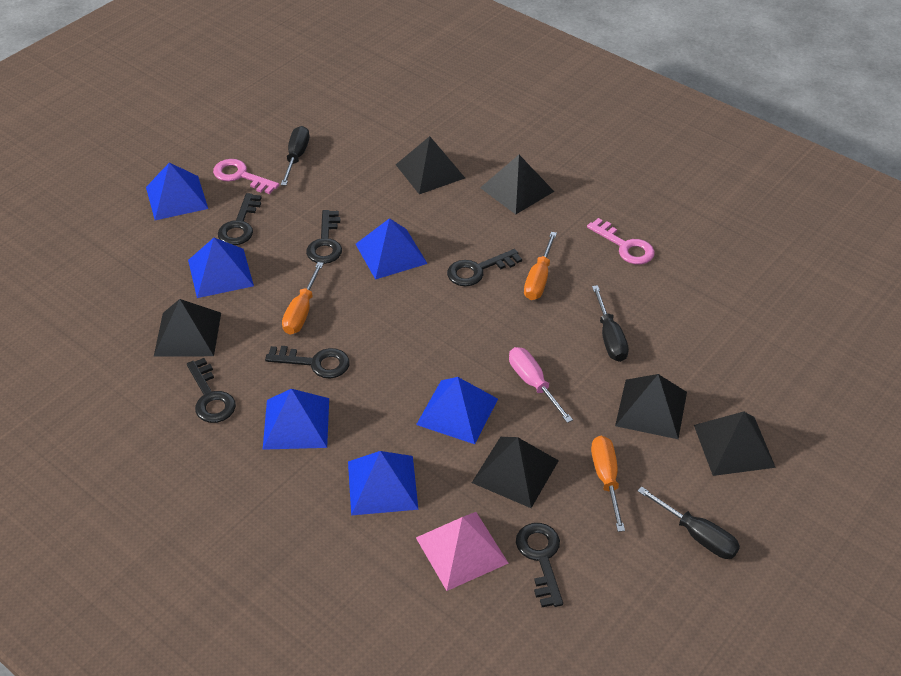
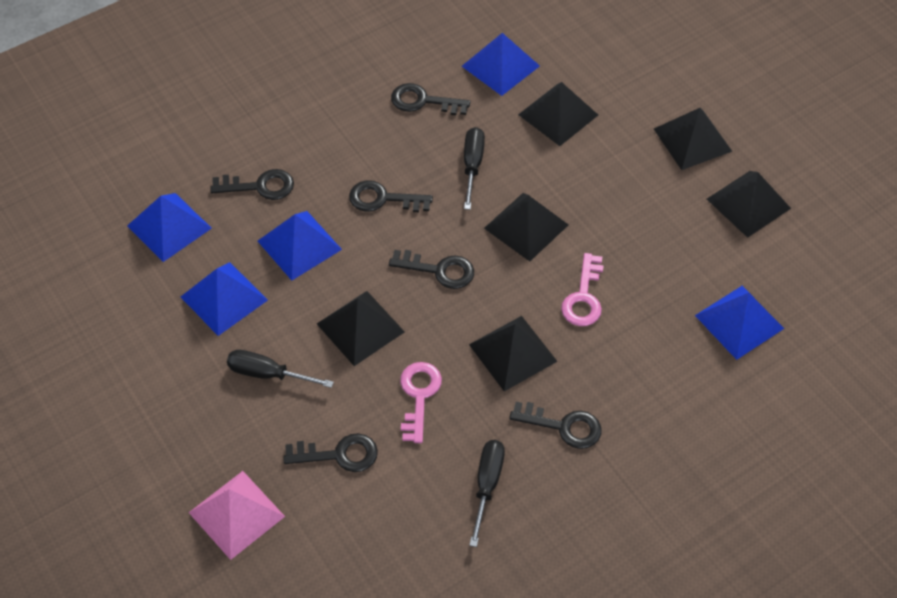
blue pyramid: [146,163,208,220] [188,238,254,298] [263,389,329,450] [348,451,419,515] [356,218,428,280] [416,377,498,444] = 6 -> [127,193,212,262] [181,262,268,336] [258,211,342,281] [462,33,540,96] [695,286,784,360] = 5
orange screwdriver: [282,262,324,335] [524,232,557,300] [591,436,625,532] = 3 -> none = 0
pink screwdriver: [509,347,573,423] = 1 -> none = 0

